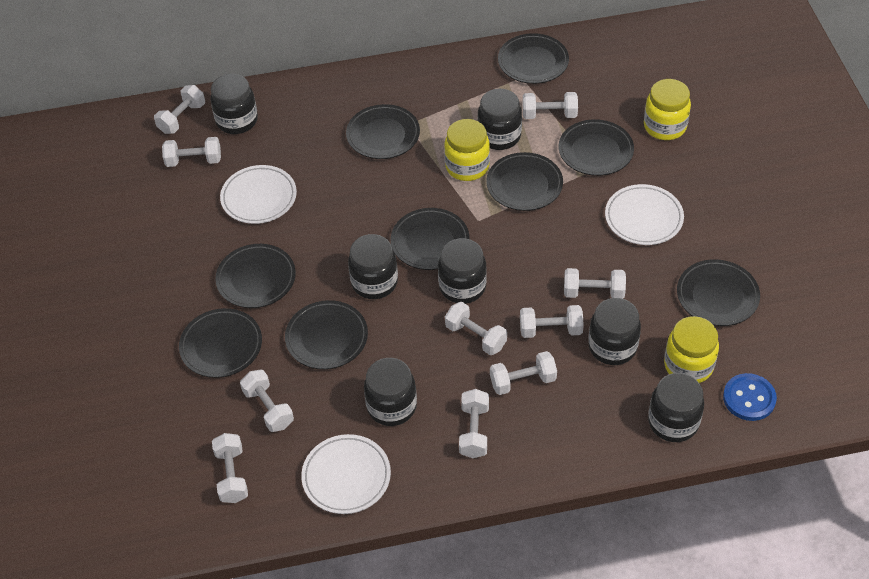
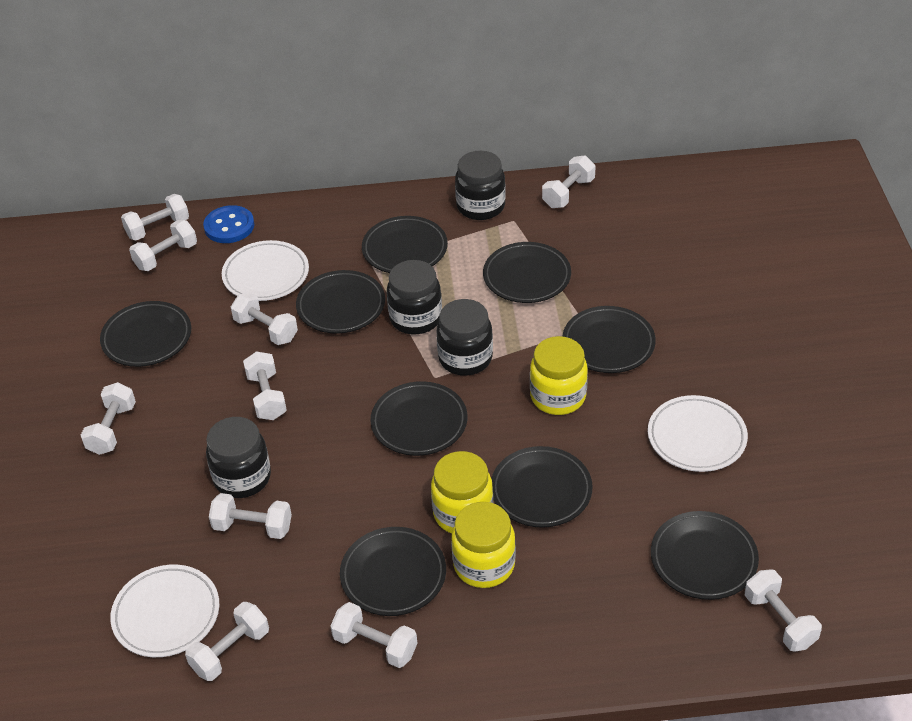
black jar: [210,74,258,134] [348,234,398,299] [364,358,417,426] [438,238,487,304] [477,89,522,150] [588,298,641,365] [648,373,704,442] = 7 -> [206,417,271,498] [387,260,442,334] [437,299,493,376] [455,151,506,220] = 4

